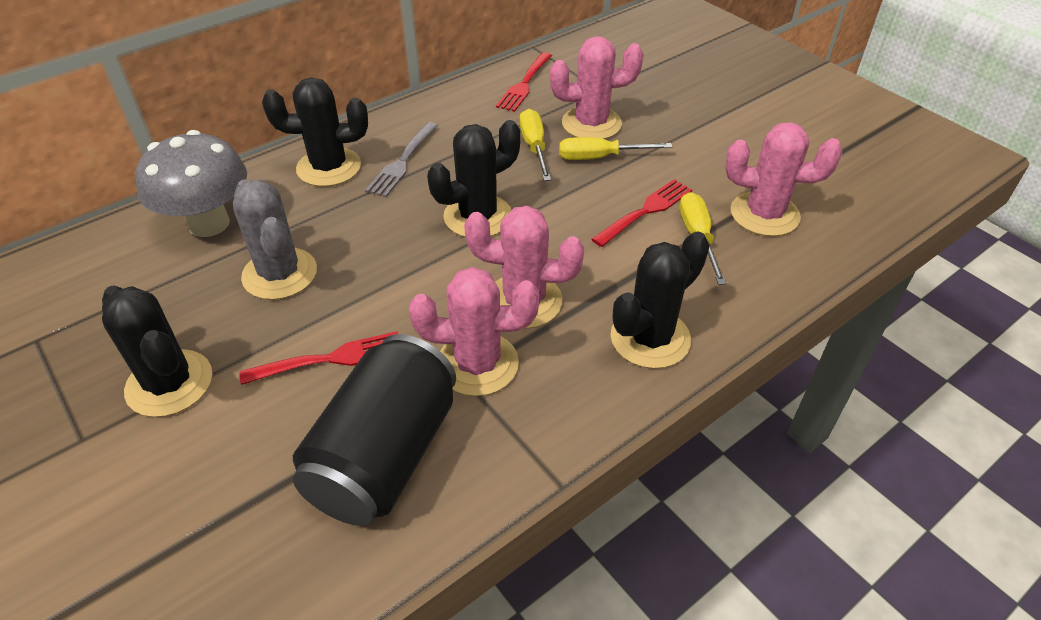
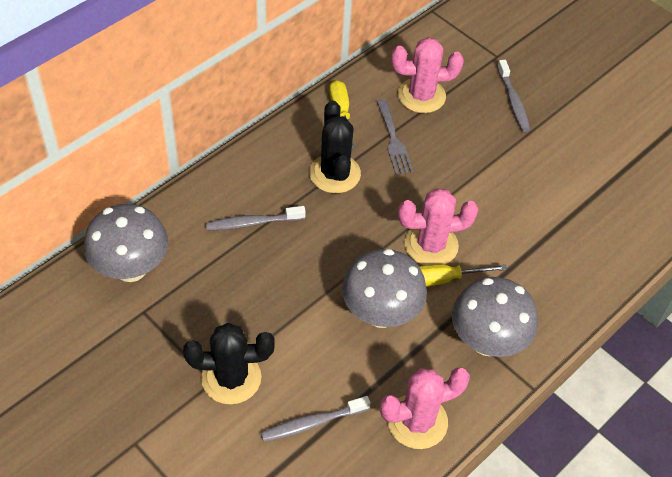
black cactus: [102,285,212,417] [262,77,368,187] [427,120,520,237] [611,231,710,369] = 4 -> [183,323,275,404] [309,100,361,193] = 2
black can: [293,334,456,526] = 1 -> none = 0
grey cactus: [233,180,317,300] = 1 -> none = 0
grey mushroom: [135,130,247,237] = 1 -> [84,204,168,282] [342,249,427,328] [452,277,538,357] = 3
grey toothbrush: none = 0 -> [206,206,306,230] [261,396,371,442] [497,60,530,132] = 3
pink cactus: [409,267,539,396] [464,206,584,329] [550,36,644,139] [725,122,842,236] = 4 -> [380,368,470,449] [391,37,464,113] [398,188,479,265] = 3
red fork: [239,331,398,385] [496,52,552,112] [591,179,693,247] = 3 -> none = 0
yellow screwdriver: [520,109,551,181] [559,137,673,160] [679,192,727,285] = 3 -> [329,80,355,149] [419,264,507,286] = 2

